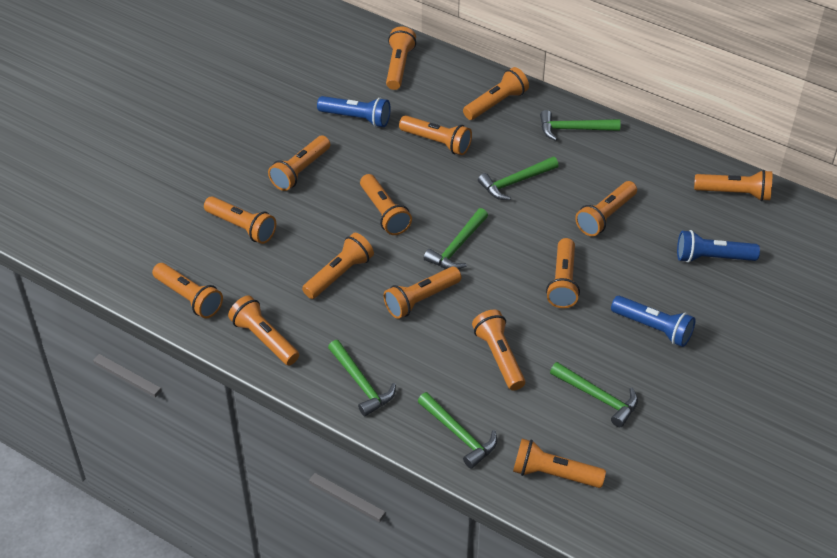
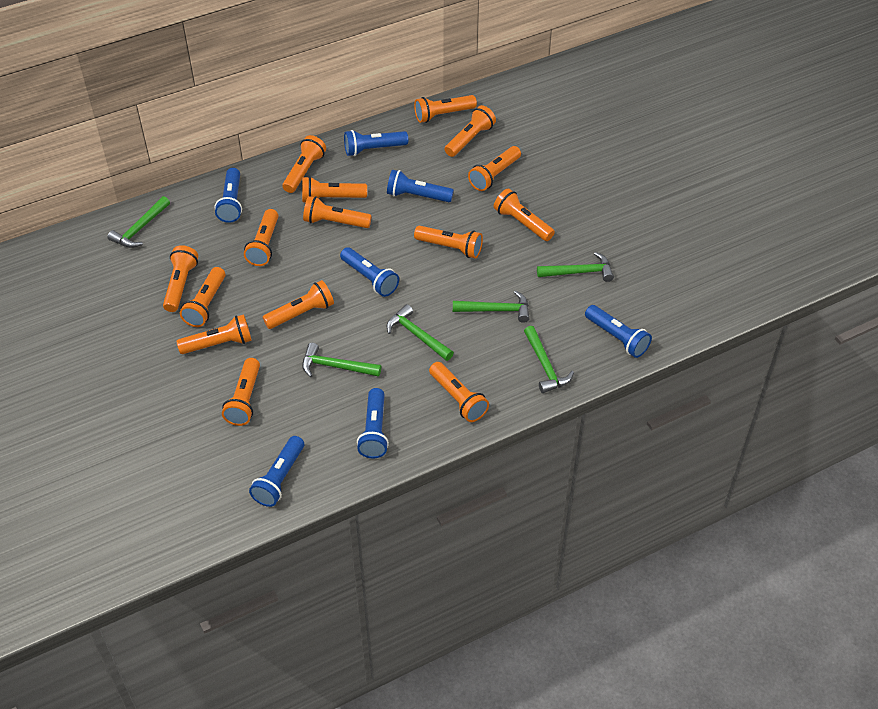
blue flashlight: [317,96,391,127] [611,296,696,347] [677,230,760,263] = 3 -> [215,168,242,223] [249,436,304,507] [340,247,399,297] [344,130,408,156] [357,388,389,458] [387,170,454,202] [585,305,652,358] = 7

